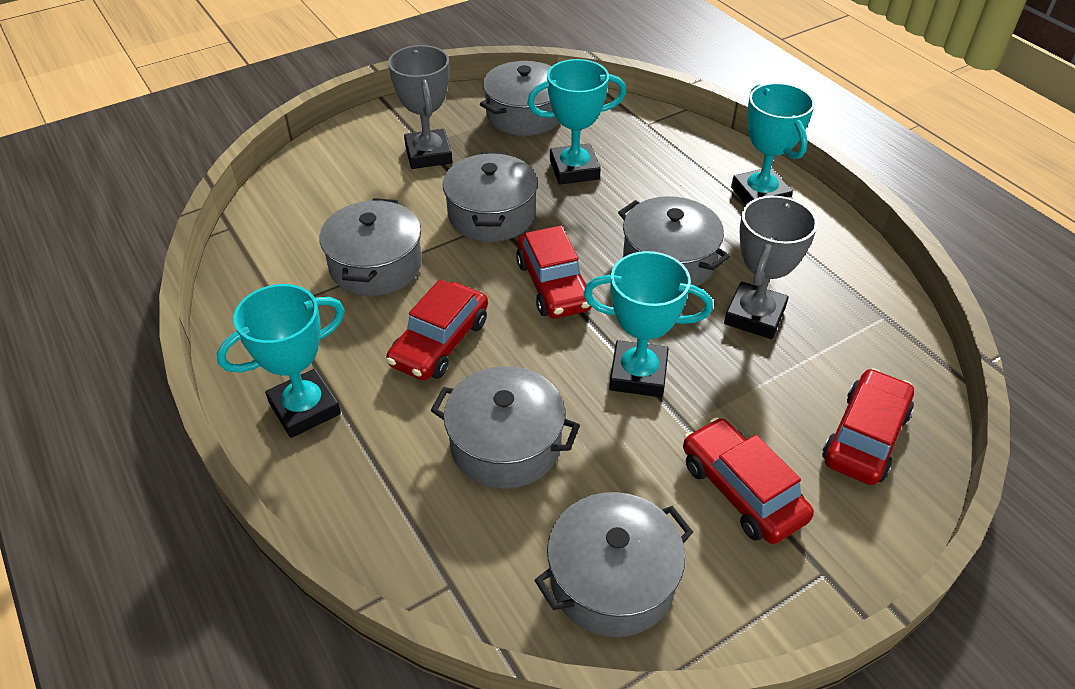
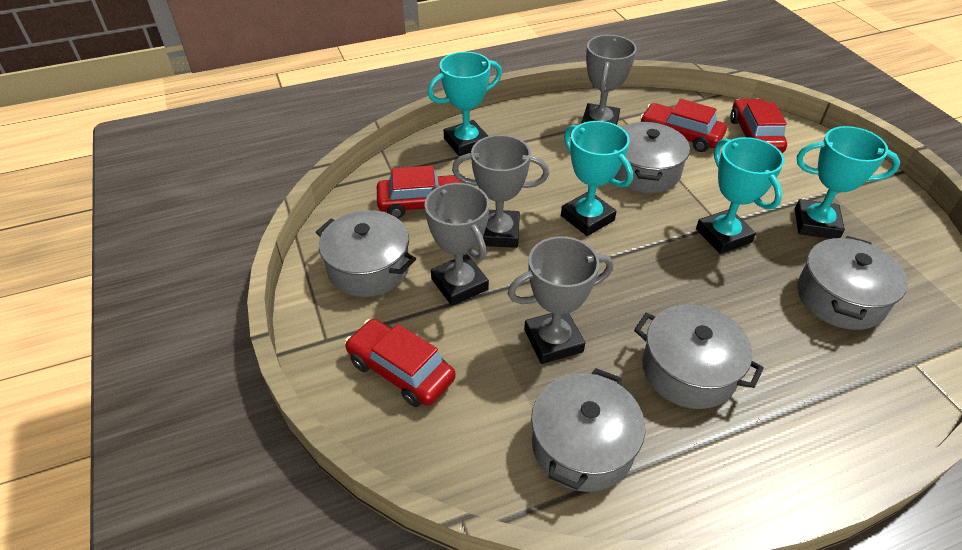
grey pot: [320,198,422,296] [430,366,580,489] [443,153,538,242] [480,61,559,136] [534,492,693,637] [618,196,730,287] = 6 -> [316,210,416,297] [531,368,645,492] [614,121,690,193] [634,304,764,409] [797,236,908,330] = 5
grey trophy: [388,45,452,169] [724,196,818,339] = 2 -> [424,183,489,306] [452,135,549,248] [508,236,613,364] [581,35,637,125] = 4

